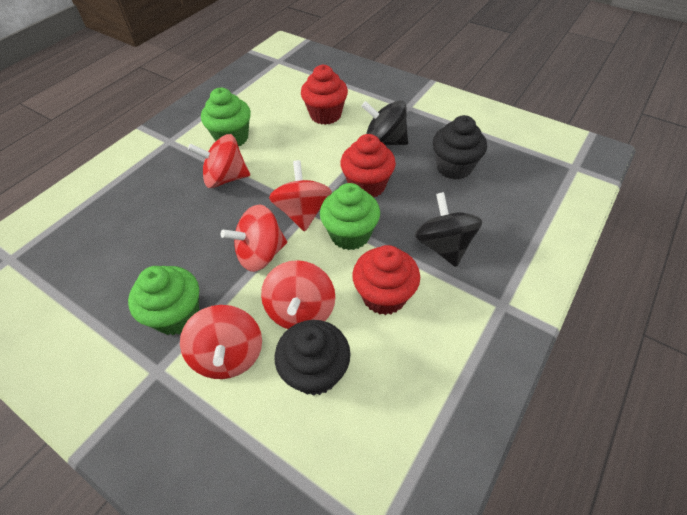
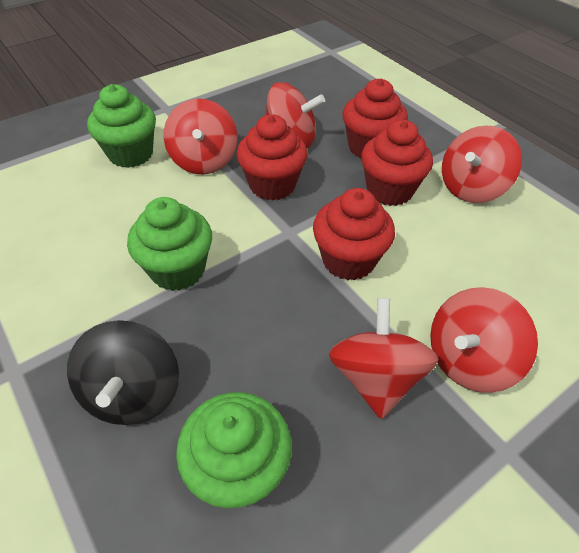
black cupcake: [274,320,351,396] [433,115,487,180] = 2 -> none = 0
black spinning top: [362,101,408,145] [415,192,482,267] = 2 -> [67,320,179,425] = 1
red cupcake: [301,65,348,125] [340,134,396,197] [352,245,420,315] = 3 -> [237,114,308,201] [313,188,395,280] [342,78,408,158] [361,120,433,206] = 4

